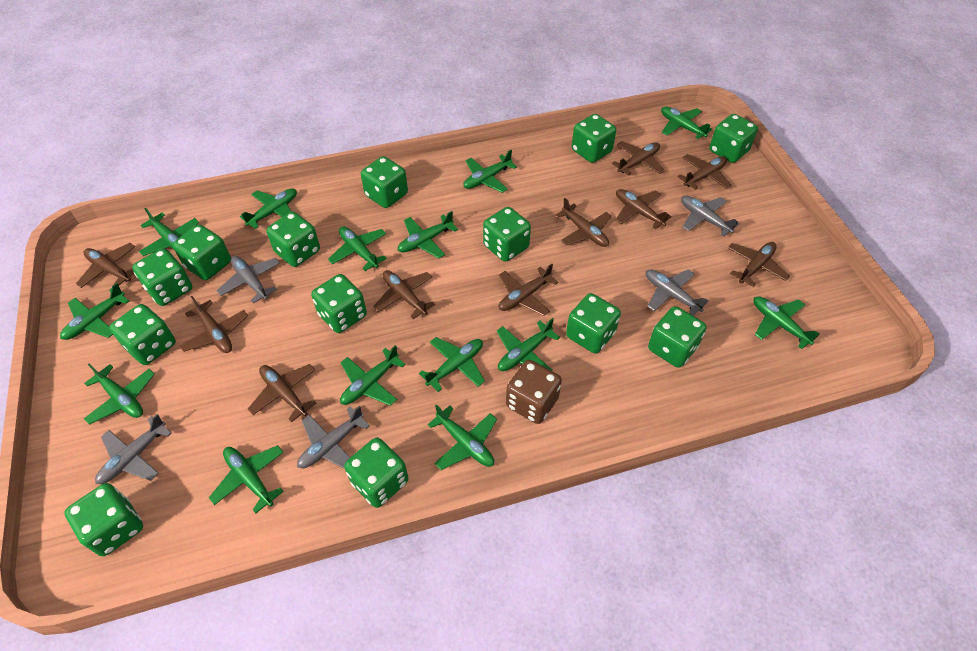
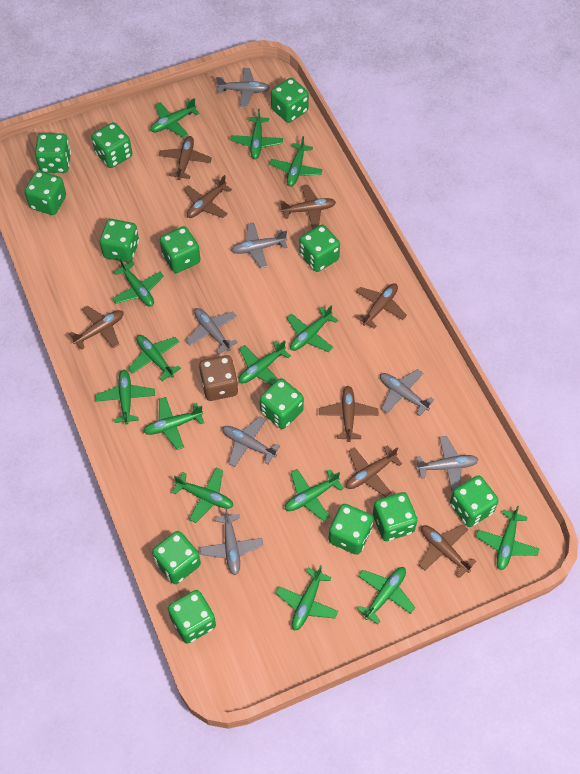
brown plane: [76,243,135,288] [179,296,248,353] [248,364,316,422] [373,270,435,319] [499,264,559,316] [556,198,612,247] [612,141,665,176] [615,189,672,229] [678,154,732,190] [728,242,790,287] = 10 -> [69,306,123,350] [159,136,212,180] [184,175,232,218] [280,185,336,229] [319,386,378,442] [346,446,402,497] [356,283,407,329] [419,525,477,578] = 8
grey plane: [95,414,172,484] [217,256,280,303] [297,406,370,469] [646,269,709,316] [681,196,739,237] = 5 -> [186,308,238,354] [200,508,263,575] [216,68,270,107] [222,417,280,467] [231,223,288,268] [380,369,434,416] [416,436,479,492] = 7

